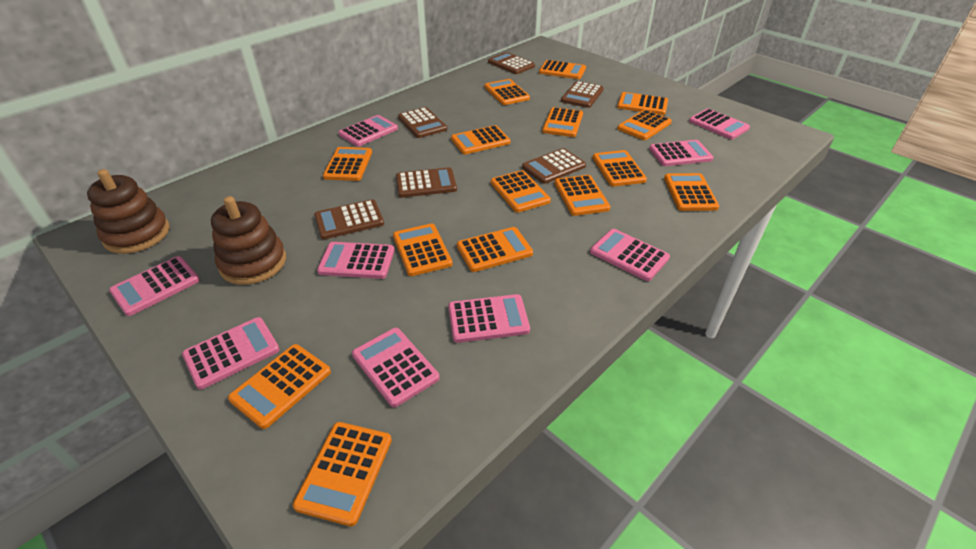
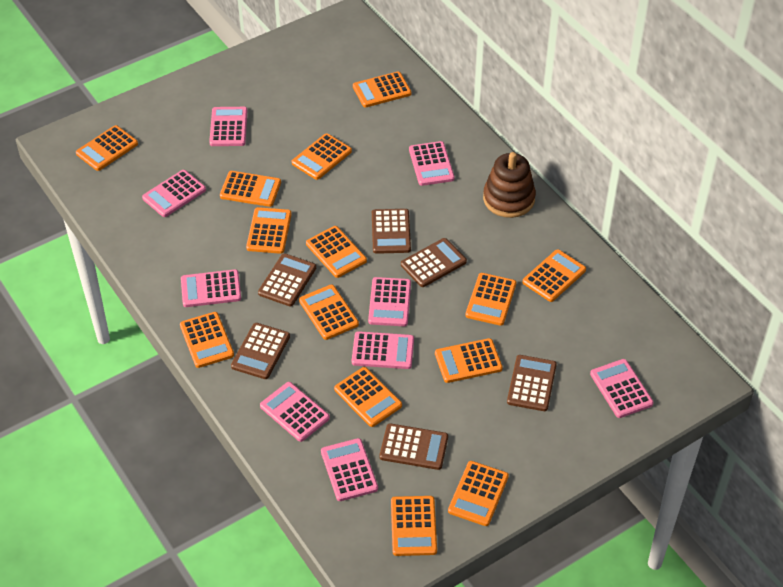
brown stacking toy: [87,169,169,254] [211,196,286,285] = 2 -> [483,152,536,218] = 1
orange calculator: [228,344,331,429] [293,422,392,526] [323,147,372,181] [393,224,453,276] [451,125,510,154] [457,227,533,272] [485,79,530,105] [491,170,551,213] [539,60,586,79] [542,107,583,137] [554,175,611,216] [593,150,647,186] [617,92,668,115] [617,109,672,140] [664,173,719,211] = 15 -> [76,125,138,171] [180,312,234,368] [220,171,281,207] [246,207,292,254] [292,133,352,180] [299,284,359,340] [306,226,367,278] [334,367,402,427] [353,71,411,107] [391,496,437,556] [435,338,503,383] [448,461,509,526] [465,273,516,326] [522,249,586,302] = 14

